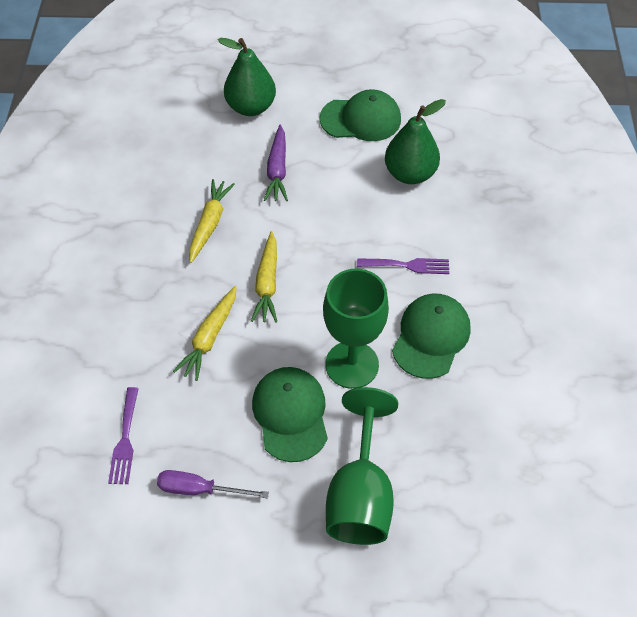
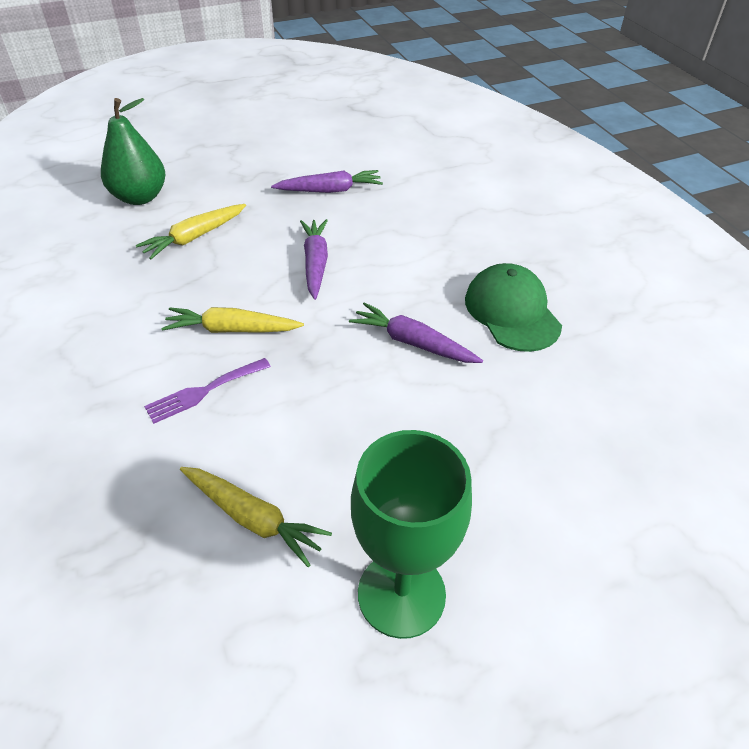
green cap: [252,367,328,462] [320,89,401,141] [392,294,471,379] = 3 -> [465,263,562,352] = 1
green goblet: [323,269,389,389] [326,387,398,545] = 2 -> [351,430,472,639] = 1
green pear: [218,38,276,116] [385,99,446,184] = 2 -> [101,98,165,205] = 1
purple carrot: [264,124,288,201] = 1 -> [271,170,383,193] [300,219,328,300] [349,302,483,363] = 3
purple fork: [108,387,139,484] [357,258,449,274] = 2 -> [144,358,271,424] = 1
purple screwdriver: [157,470,269,499] = 1 -> none = 0

